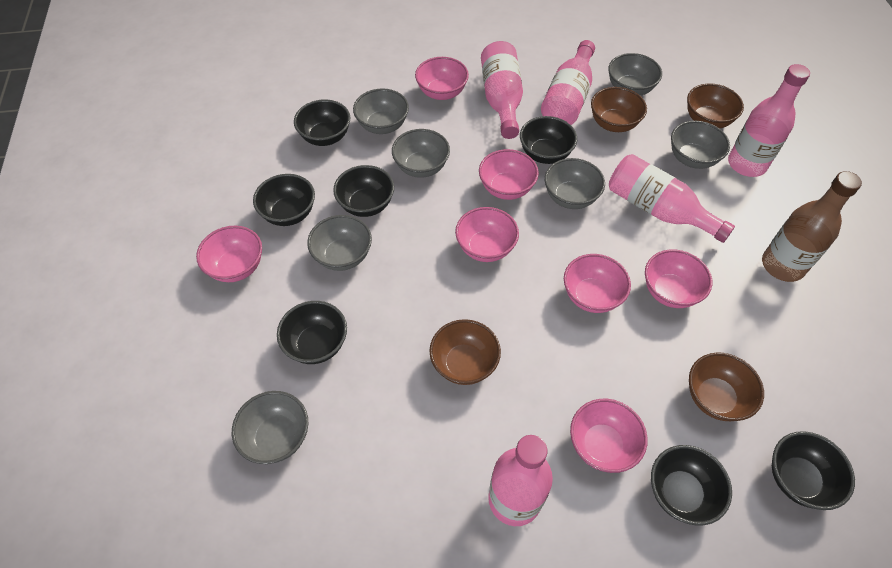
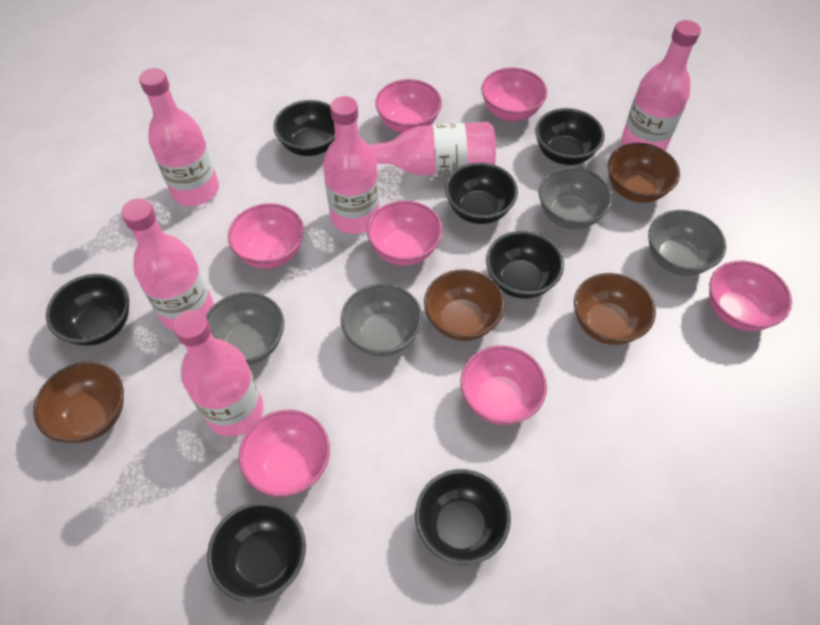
brown bottle: [762,171,862,282] = 1 -> none = 0
grey bowl: [232,391,308,464] [307,215,372,271] [353,88,409,134] [392,129,450,178] [545,158,605,209] [608,53,662,96] [671,121,730,169] = 7 -> [206,292,284,365] [341,283,423,357] [539,167,612,229] [648,210,726,276] = 4
pink bottle: [481,41,523,139] [488,435,553,526] [541,40,595,125] [609,154,735,243] [728,64,810,177] = 5 -> [121,198,214,331] [139,68,219,206] [173,310,263,437] [323,96,379,234] [369,122,496,175] [621,20,701,151] = 6

